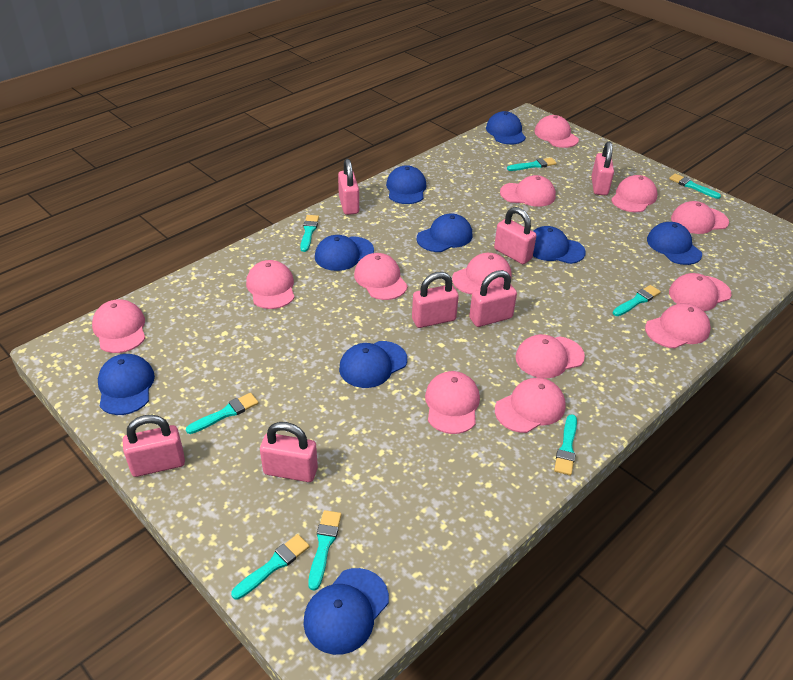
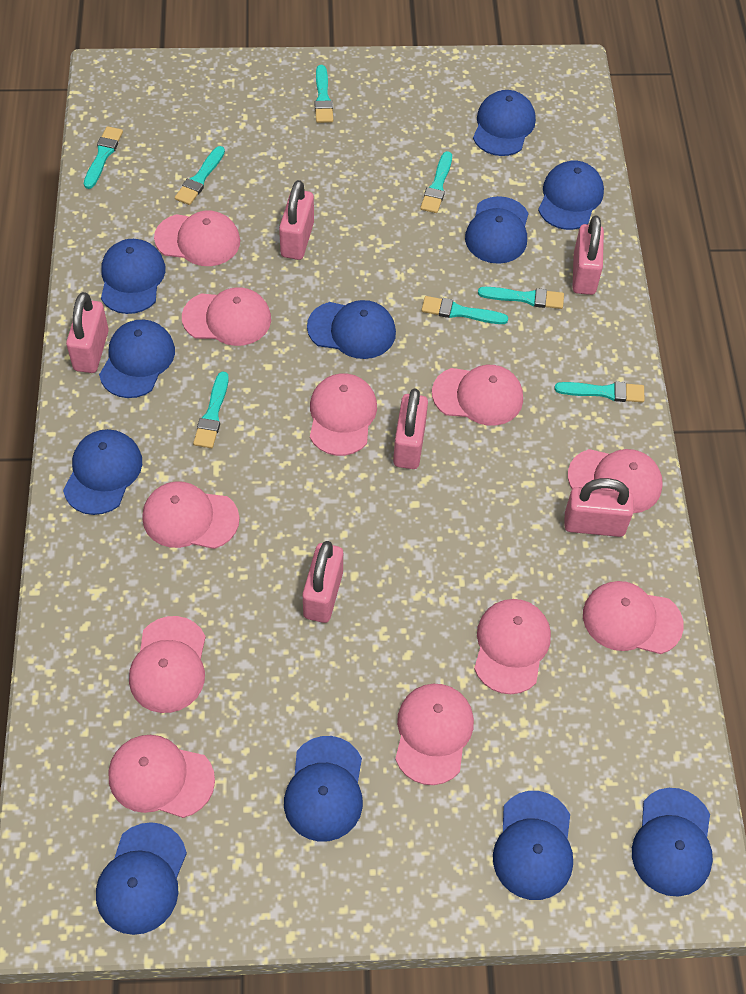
blue cap: [98,354,155,415] [303,568,389,655] [315,235,374,271] [339,341,407,388] [386,165,426,204] [417,213,473,252] [486,111,526,145] [533,226,586,264] [647,222,702,265] = 9 -> [63,429,142,515] [96,822,187,935] [99,320,175,398] [101,239,166,314] [284,736,363,842] [307,300,396,359] [465,196,529,264] [473,90,536,156] [493,791,573,900] [538,161,604,230] [632,788,713,897] = 11
pink cap: [92,299,145,353] [246,260,295,309] [354,253,408,300] [425,371,480,434] [452,253,512,295] [495,377,566,433] [500,175,556,207] [515,334,585,378] [534,115,579,148] [611,175,657,212] [645,303,711,349] [669,273,731,311] [671,201,729,234] = 13 -> [109,735,215,818] [129,616,206,713] [142,481,239,549] [154,210,240,266] [182,287,271,346] [310,374,377,456] [395,684,474,785] [432,365,523,426] [474,599,551,694] [568,449,663,513] [583,581,684,654] = 11
pink padlock: [123,415,185,477] [260,422,318,482] [338,159,359,215] [412,272,459,328] [469,270,517,327] [494,207,536,264] [591,142,614,195] = 7 -> [66,292,109,373] [279,180,314,260] [302,541,343,623] [393,389,428,469] [564,478,634,537] [572,215,604,295] = 6

